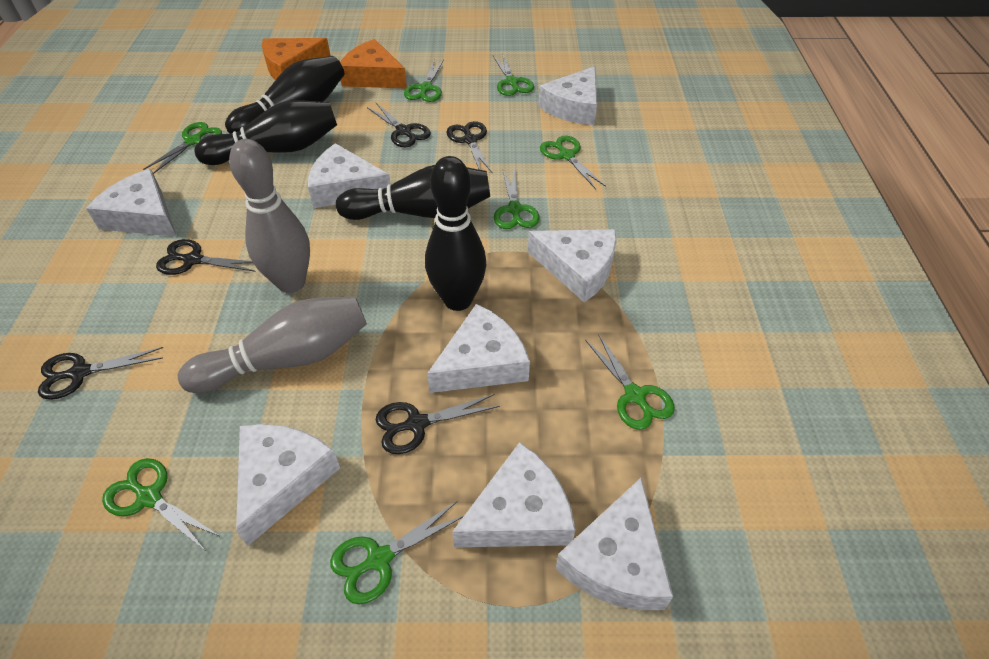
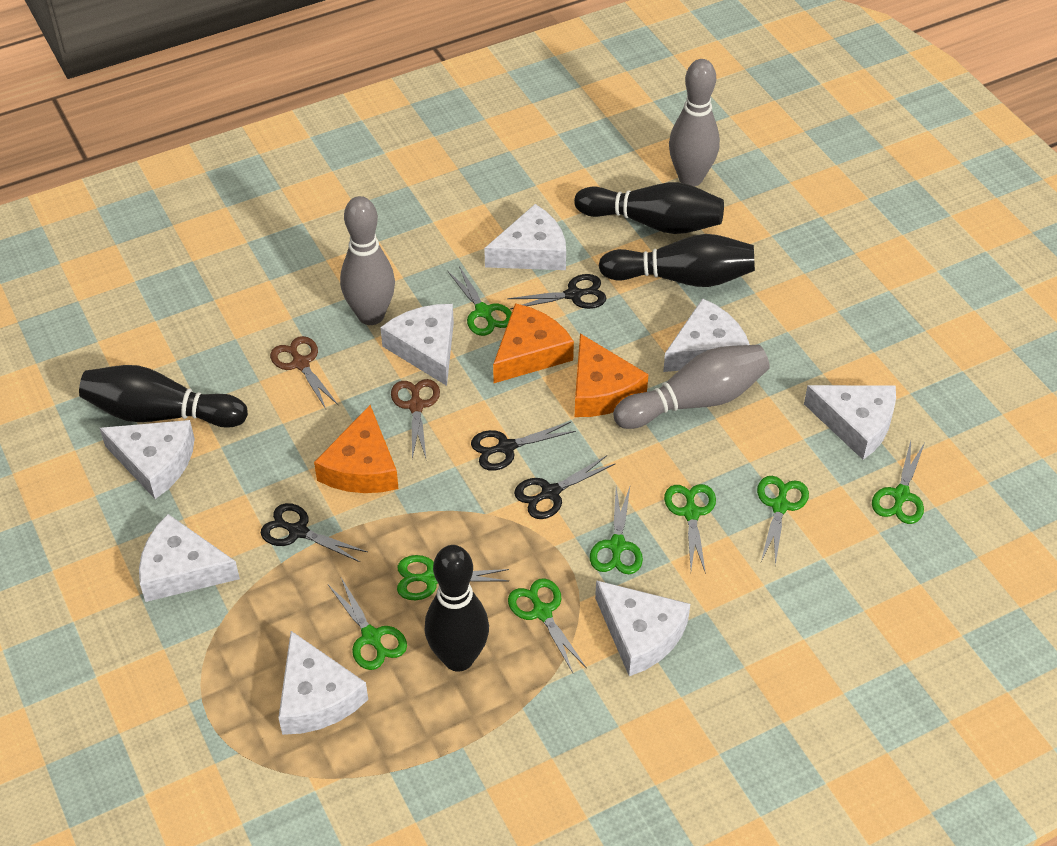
black scissors: [38,347,164,400] [156,239,256,275] [367,103,431,147] [376,394,500,454] [447,121,493,174] = 5 -> [261,503,367,562] [471,422,576,471] [507,274,606,309] [514,455,615,519] = 4
brown scissors: none = 0 -> [270,336,339,409] [391,379,440,459] = 2
grey bowling pin: [178,296,367,393] [229,139,310,293] = 2 -> [340,196,395,325] [613,344,770,429] [669,59,720,186] = 3
orange cheese: [262,38,331,80] [340,39,407,89] = 2 -> [314,405,399,493] [493,303,574,383] [575,333,648,417] = 3

